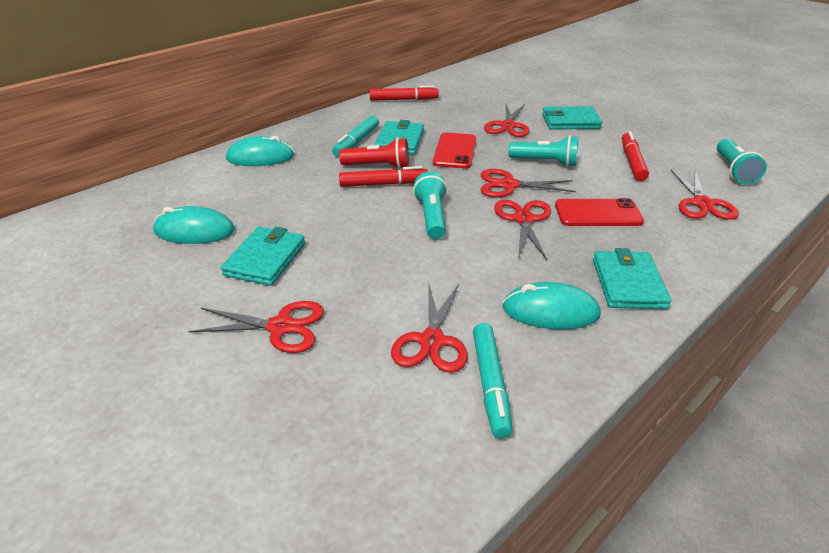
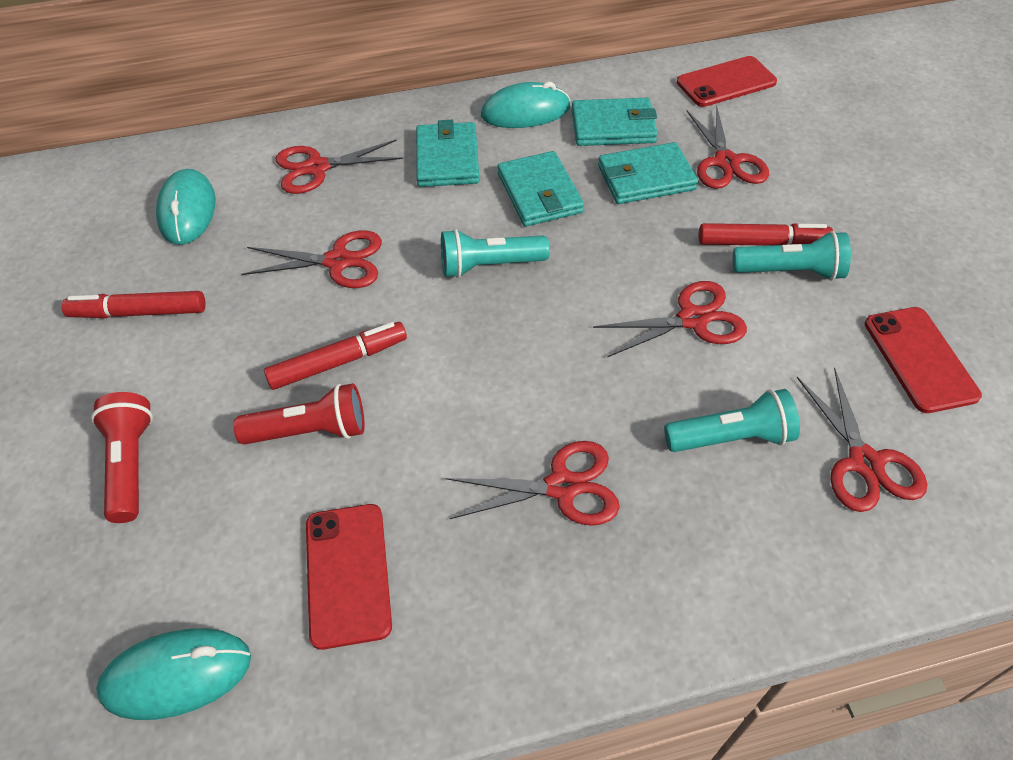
red flashlight: [339,137,409,169] = 1 -> [91,392,153,523] [233,383,365,444] = 2
red phone: [433,133,476,169] [555,198,644,226] = 2 -> [306,504,392,650] [677,56,777,107] [865,307,982,413] = 3
turquoise marker: [332,115,379,157] [473,323,512,439] = 2 -> none = 0

